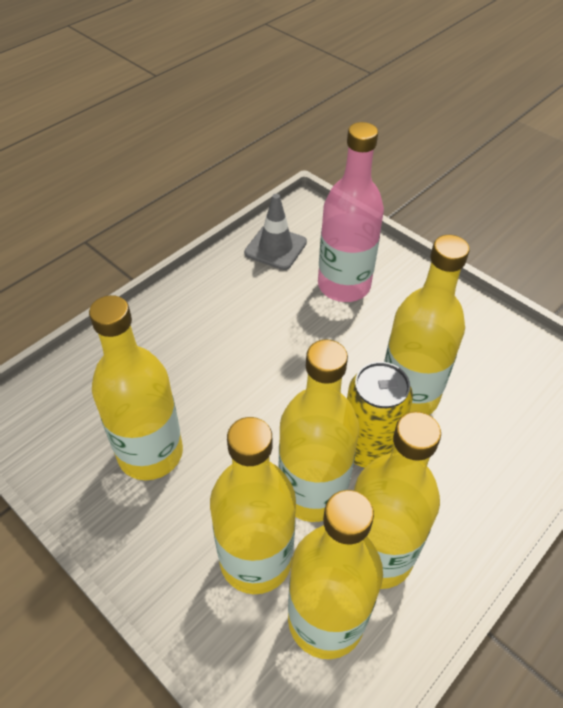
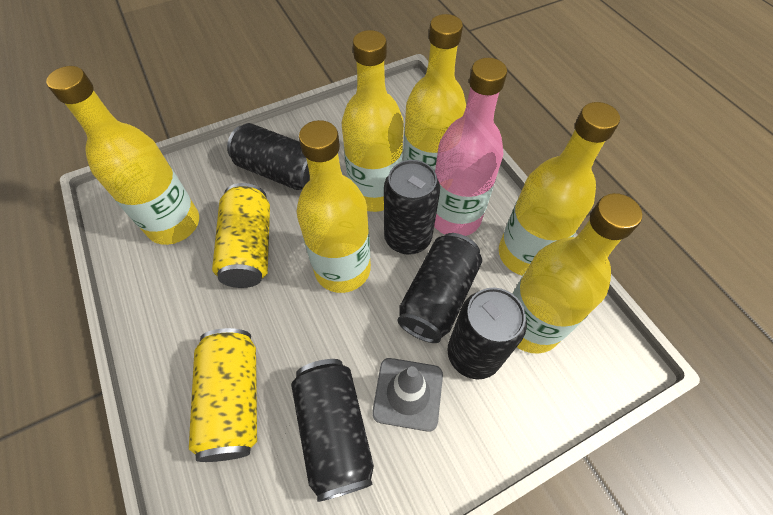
black can: none = 0 -> [227,123,310,190] [291,359,374,502] [384,160,440,255] [397,233,482,343] [447,288,527,379] = 5
yellow can: [347,362,413,468] = 1 -> [189,328,257,462] [212,183,270,288] = 2

